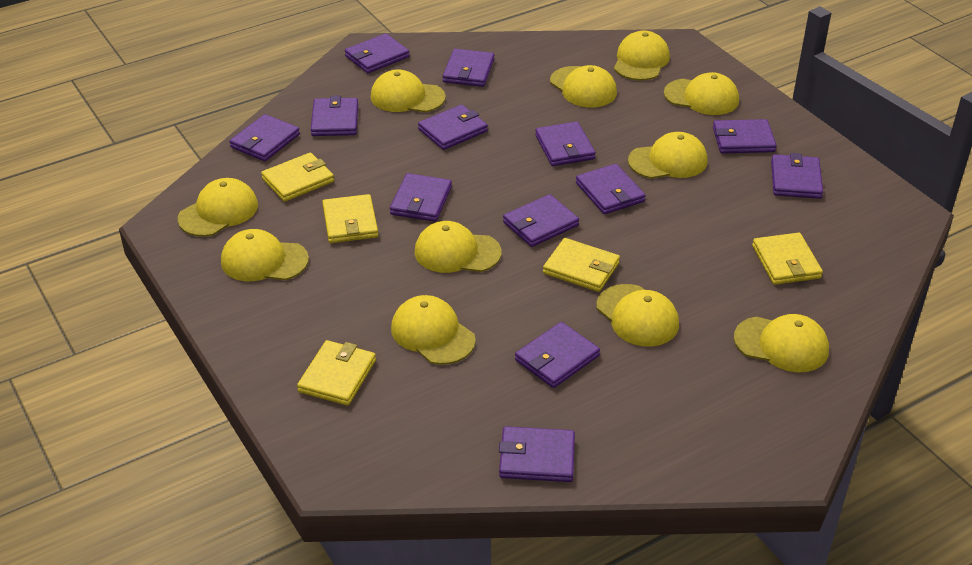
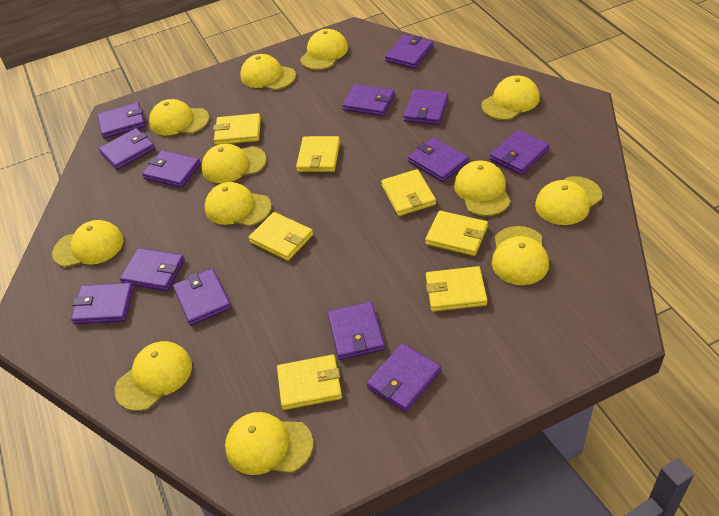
yellow cap: [178,178,258,237] [221,229,309,281] [371,69,446,112] [391,295,476,365] [415,221,501,273] [550,65,617,108] [596,284,679,347] [614,31,670,81] [628,132,708,179] [664,72,739,115] [734,314,829,373] = 11 -> [52,220,124,267] [115,341,192,411] [149,99,209,135] [202,143,267,183] [205,182,271,226] [225,412,313,475] [240,54,296,90] [300,29,348,70] [454,161,511,216] [481,75,540,120] [492,226,549,285] [535,176,602,225] = 12
yellow wallet: [261,153,334,202] [297,340,376,406] [322,194,378,243] [543,238,620,292] [752,233,823,285] = 5 -> [213,113,261,145] [248,212,313,261] [277,355,342,410] [296,136,340,172] [381,169,436,216] [425,211,488,256] [426,266,487,312] = 7

